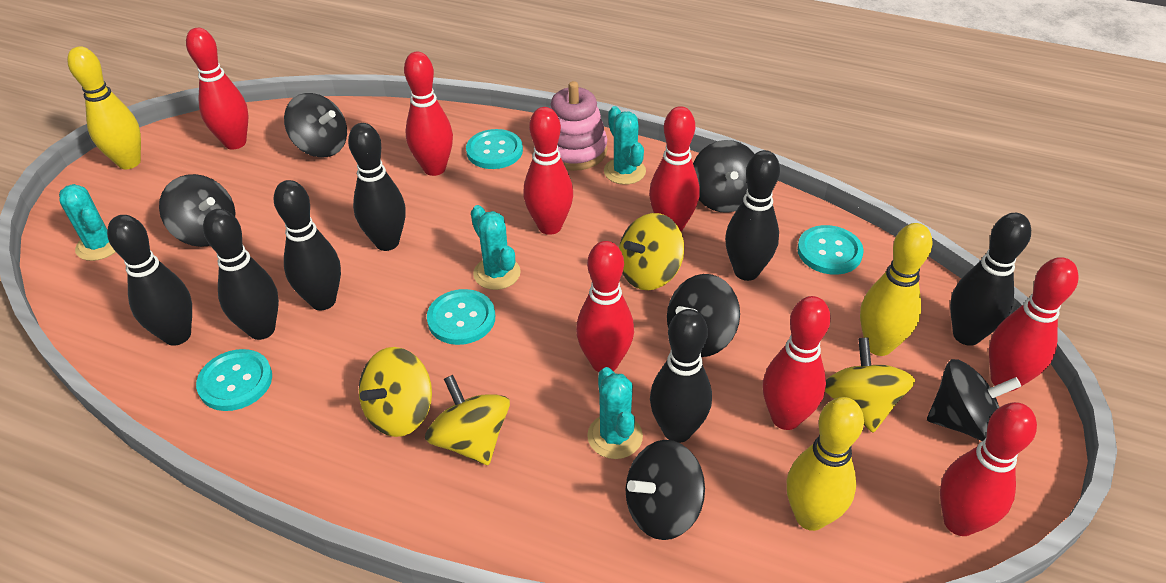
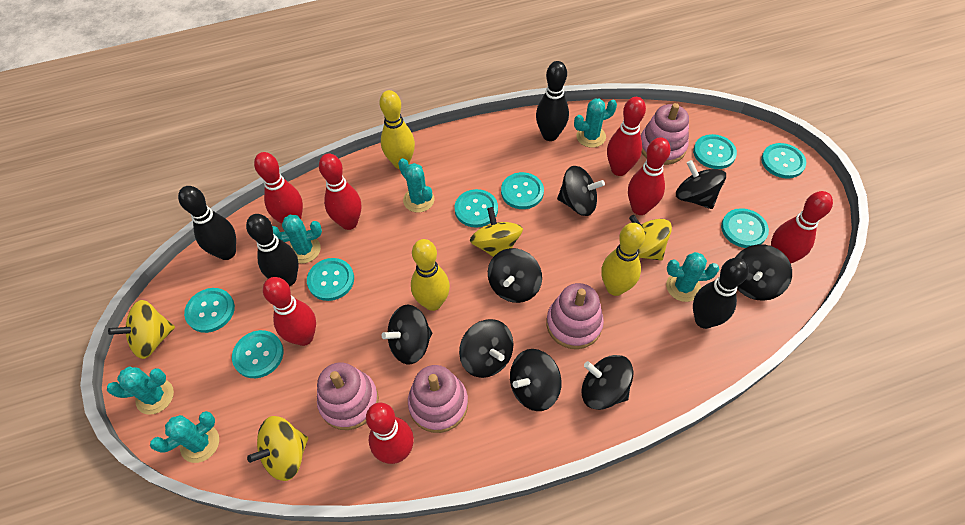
black bowling pin: [107,215,192,346] [203,209,279,340] [274,180,341,310] [348,123,406,251] [650,309,712,443] [725,150,780,281] [950,213,1031,346] = 7 -> [178,186,236,260] [246,214,299,286] [536,61,569,141] [693,258,749,329] = 4
black spinning top: [159,174,235,247] [284,93,347,158] [626,440,705,540] [667,274,740,357] [693,140,754,213] [927,359,1021,441] = 6 -> [382,305,432,365] [459,319,513,378] [488,248,542,303] [510,349,562,411] [557,166,605,216] [581,355,633,410] [676,160,726,209] [735,244,792,301] = 8
pink stacking toy: [551,81,607,171] = 1 -> [317,362,379,430] [408,365,468,433] [546,283,604,349] [641,103,689,165] = 4
red bowling pin: [186,28,248,150] [404,52,453,176] [523,107,573,235] [576,241,634,372] [649,106,700,232] [763,296,831,430] [940,402,1037,536] [989,257,1079,391] = 8 -> [254,152,303,224] [263,277,316,346] [319,153,361,230] [366,403,414,464] [607,97,646,176] [628,137,671,215] [771,191,833,263] = 7
turquoise button: [196,349,272,411] [427,289,495,345] [466,129,523,169] [797,225,864,275] = 4 -> [184,288,235,333] [232,330,283,378] [307,258,354,301] [454,189,498,228] [501,172,544,209] [693,134,737,169] [721,208,769,248] [761,143,806,179] = 8
turquoise cactus: [59,184,116,261] [471,205,521,290] [587,367,643,459] [604,106,646,185] = 4 -> [107,366,174,415] [150,411,219,463] [272,215,322,264] [398,158,434,213] [574,99,617,148] [666,252,719,302] = 6

